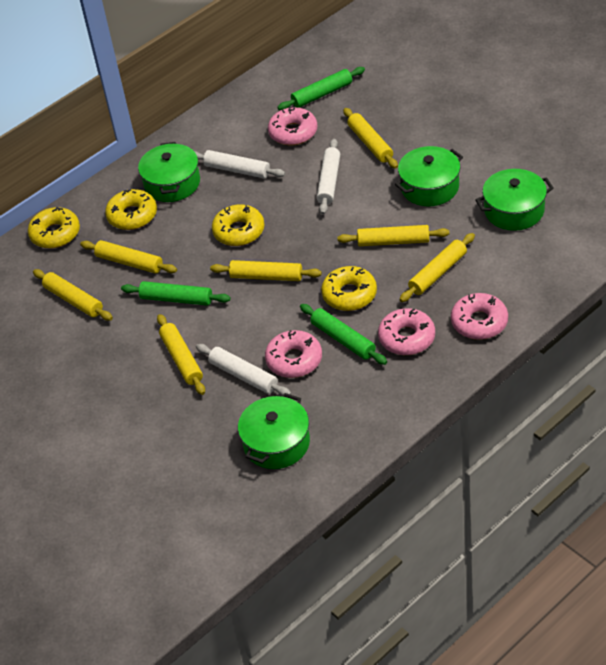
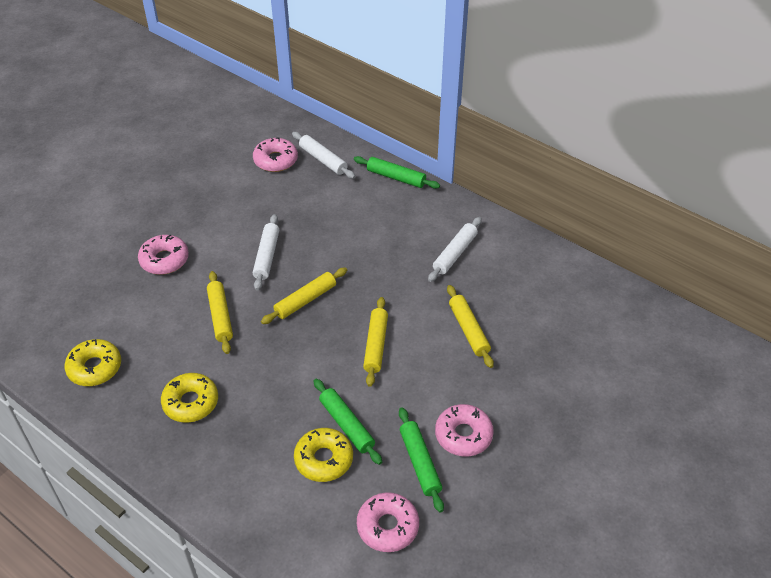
green pot: [138,142,200,202] [238,393,310,469] [395,146,463,206] [475,169,554,231] = 4 -> none = 0
yellow donut: [28,207,80,249] [105,189,157,230] [212,204,264,246] [321,266,377,311] = 4 -> [65,339,121,386] [161,373,218,423] [294,428,353,482] = 3
yellow rolling pin: [33,269,113,321] [80,240,177,274] [157,314,205,395] [210,260,322,281] [337,225,449,246] [343,108,398,169] [400,233,475,302] = 7 -> [207,271,233,354] [261,267,347,324] [363,297,388,387] [447,285,494,368] = 4

